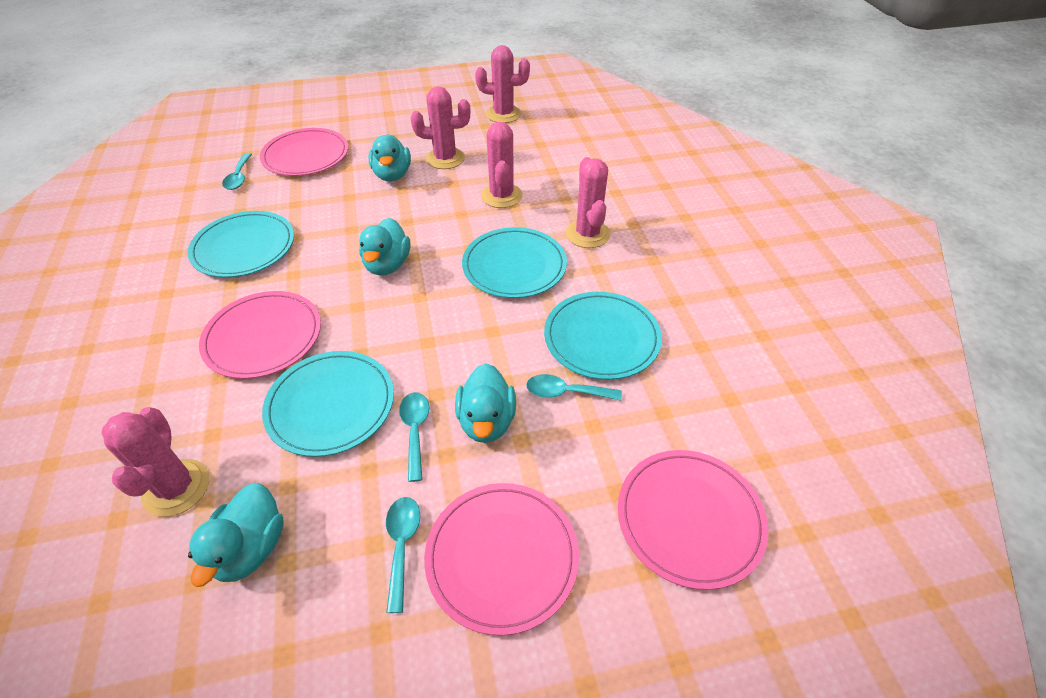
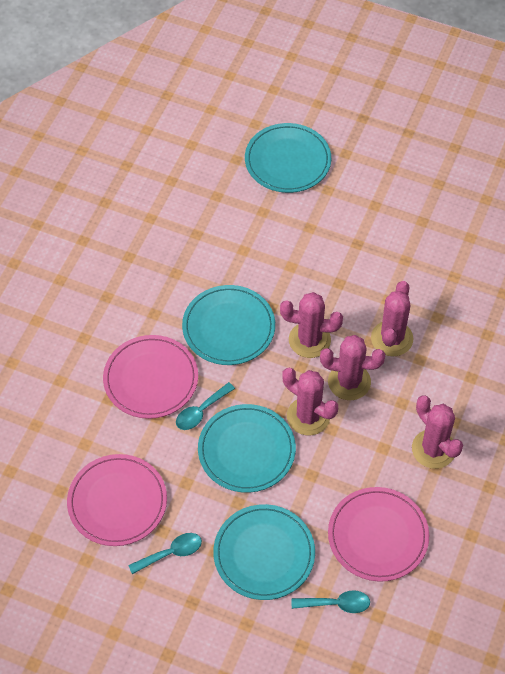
pink plate: [199,291,321,379] [260,128,348,176] [424,483,579,636] [618,450,769,590] = 4 -> [67,454,167,546] [103,335,198,419] [328,487,429,582] = 3
turquoise duck: [188,483,284,587] [359,218,410,276] [368,134,411,181] [455,363,516,443] = 4 -> none = 0
turquoise spoon: [222,153,252,190] [386,497,420,613] [399,392,429,482] [526,374,622,401] = 4 -> [128,533,202,574] [176,382,235,430] [291,590,370,613] = 3

